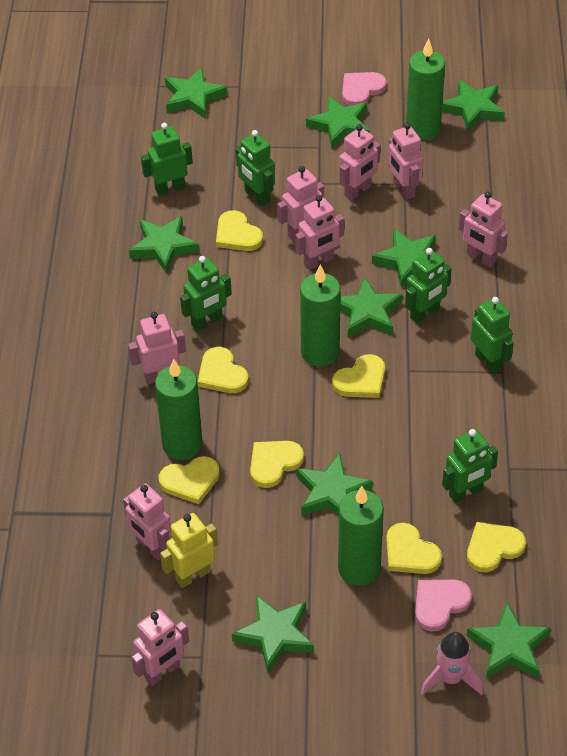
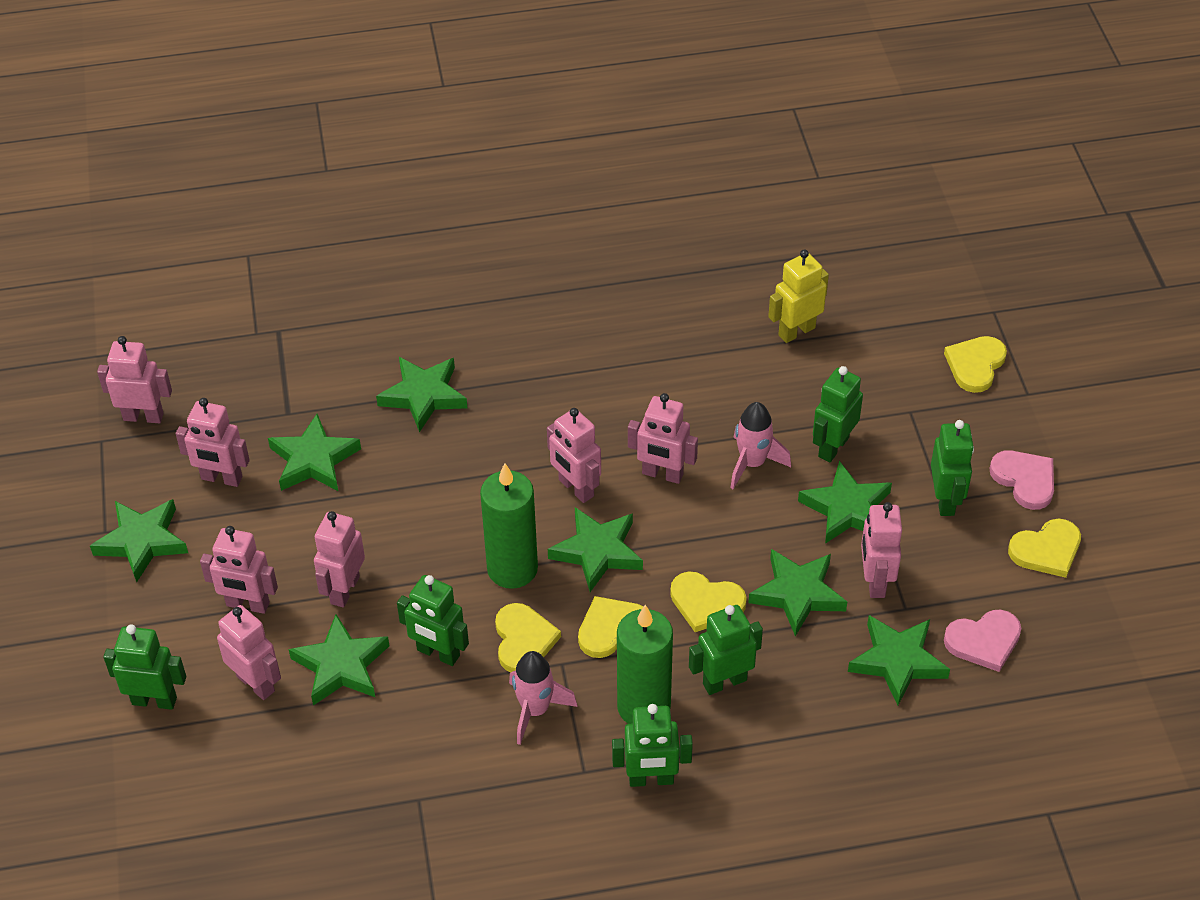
green candle: [155,359,202,460] [300,265,341,367] [338,486,384,586] [406,39,445,140] = 4 -> [480,463,538,589] [617,605,673,724] = 2
green star: [129,216,199,274] [165,67,227,119] [232,595,314,673] [296,453,373,516] [306,96,370,149] [340,277,403,337] [372,228,436,288] [442,80,505,132] [467,603,551,678] = 9 -> [90,499,188,582] [268,414,361,491] [289,614,389,706] [376,357,467,432] [548,507,643,592] [748,549,847,636] [798,461,892,544] [848,615,950,705] = 8
pink rocket: [421,632,483,695] = 1 -> [509,651,577,745] [730,402,791,489] = 2
yellow heart: [159,456,220,504] [198,347,248,393] [216,210,263,251] [250,441,304,488] [332,354,385,398] [386,523,442,574] [467,522,526,572] = 7 -> [495,603,561,672] [578,596,644,658] [670,572,747,632] [944,336,1007,393] [1008,519,1081,578] = 5

